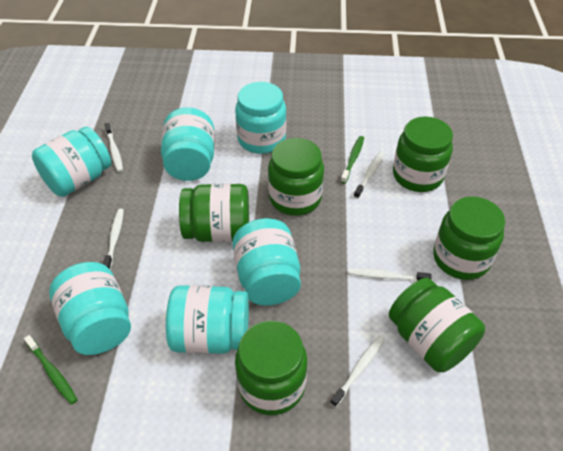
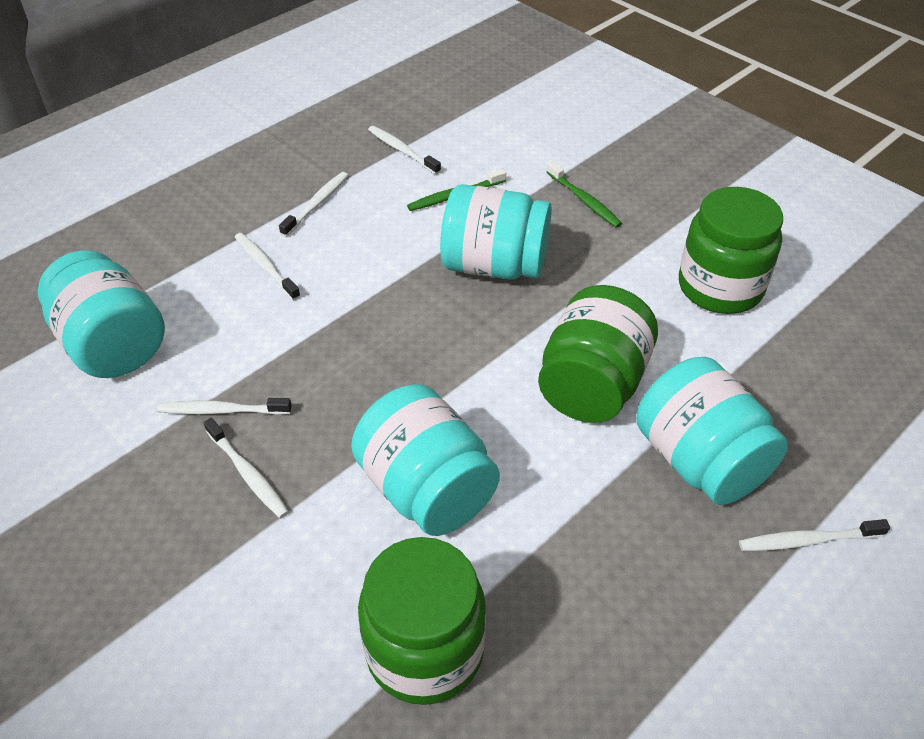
green jar: [179,184,249,242] [235,321,307,415] [268,138,324,216] [389,278,485,372] [393,117,453,192] [433,196,505,280] = 6 -> [358,537,486,705] [538,285,658,423] [679,187,783,314] = 3
turquoise jar: [32,127,111,197] [49,262,131,355] [161,107,215,181] [166,285,249,354] [232,218,301,306] [235,82,286,154] = 6 -> [38,250,165,378] [351,384,500,536] [440,184,552,280] [636,357,788,505] = 4
white toothbrush: [103,209,124,269] [104,123,123,172] [330,336,385,407] [348,268,432,281] [354,151,385,199] = 5 -> [157,398,292,415] [203,418,289,519] [235,233,300,300] [279,172,348,237] [368,126,441,174] [739,519,890,551] = 6

